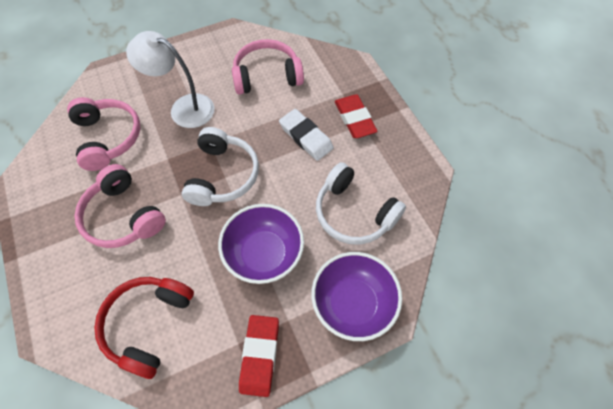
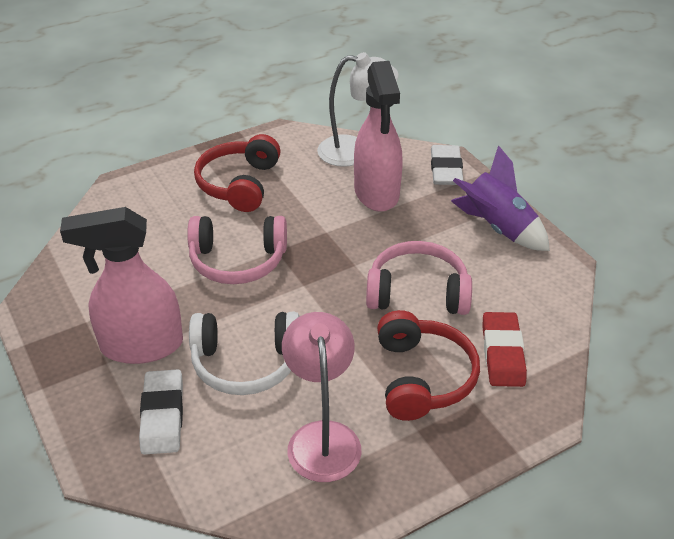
pink headphones: [67,97,141,171] [74,164,166,248] [232,39,304,95] = 3 -> [187,216,287,284] [366,241,472,315] = 2
pink lamp: none = 0 -> [282,312,361,482] = 1
pink spray bottle: none = 0 -> [60,207,183,364] [354,61,403,212] = 2
purple bowl: [218,204,304,284] [311,252,402,341] = 2 -> none = 0
purple rocket: none = 0 -> [451,145,550,251] = 1
red eraser: [239,315,279,397] [335,94,378,138] = 2 -> [482,312,527,387] = 1
red headphones: [94,277,194,379] = 1 -> [194,134,281,212] [377,310,480,421] = 2
white eraser: [279,109,334,161] = 1 -> [139,369,183,455] [431,145,463,185] = 2
white headphones: [182,127,259,206] [316,162,406,245] = 2 -> [189,312,299,395] = 1

